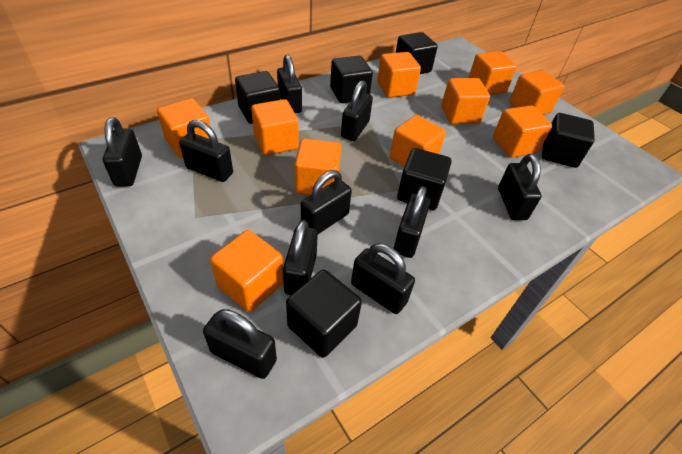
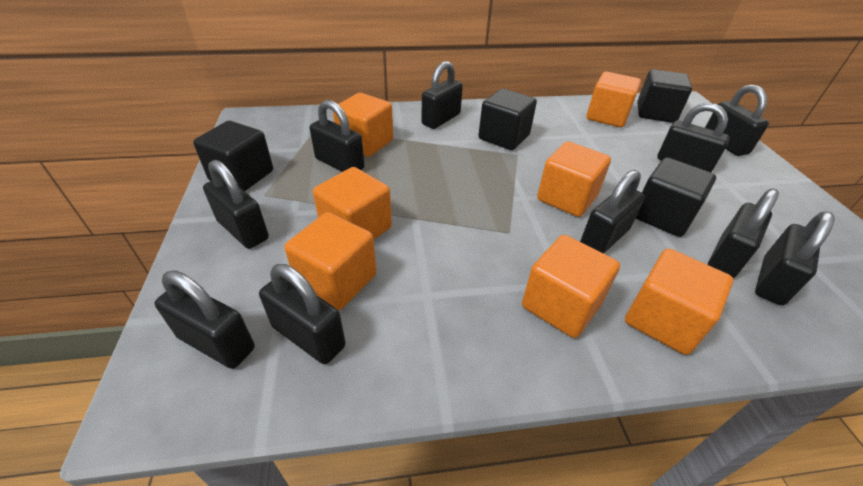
black cube: [235,71,280,124] [286,269,362,358] [330,56,373,103] [396,32,438,74] [397,148,452,210] [542,113,595,168] = 6 -> [193,121,273,192] [478,89,537,150] [635,157,716,237] [637,69,692,123] = 4
orange cube: [157,98,211,158] [210,230,284,312] [251,99,299,155] [295,139,341,195] [377,52,421,98] [390,115,446,167] [441,78,490,124] [468,51,517,95] [493,105,552,158] [509,70,564,115] = 10 -> [285,212,377,310] [313,167,392,239] [333,93,393,157] [522,235,620,338] [537,141,611,217] [587,72,641,127] [625,248,733,355] = 7

